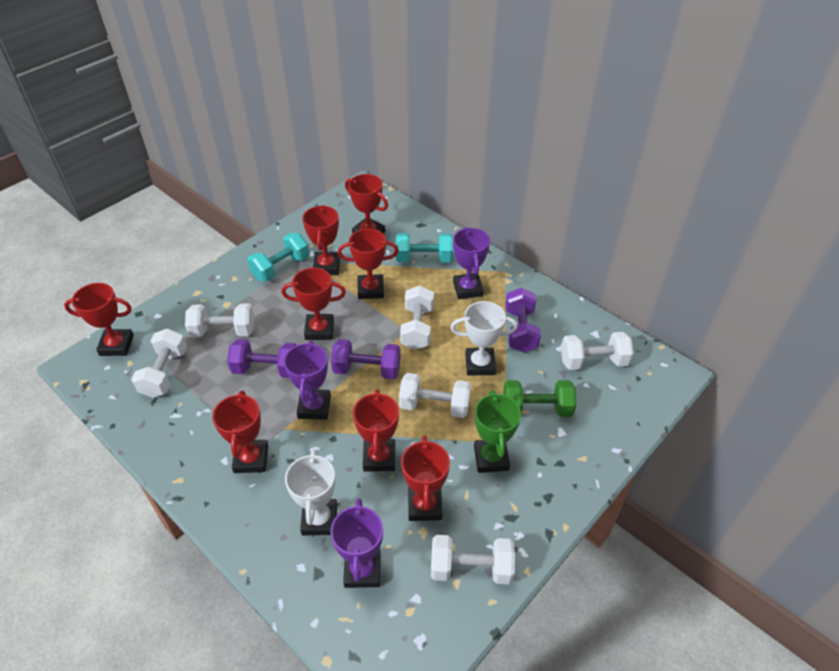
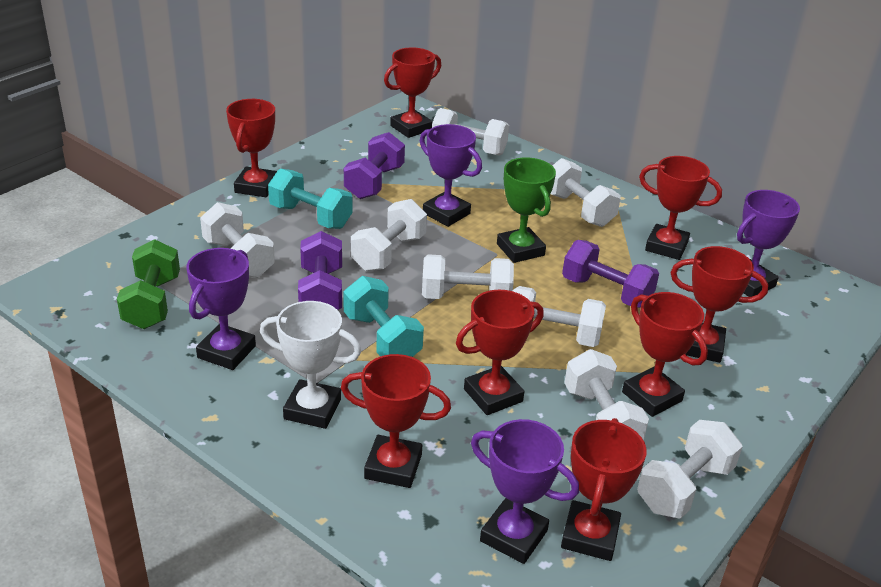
purple trophy: [284,341,331,420] [330,498,383,588] [453,227,490,299] = 3 -> [186,248,256,370] [420,124,482,227] [471,419,579,564] [737,190,800,297] = 4
white dumbbell: [131,328,187,398] [185,303,255,337] [399,373,471,418] [400,286,434,350] [431,535,515,585] [561,332,634,370] = 6 -> [200,202,275,278] [351,199,427,272] [422,254,514,299] [432,108,509,156] [512,286,606,347] [551,158,620,227] [564,349,649,441] [637,420,743,519] = 8
white trophy: [285,449,337,536] [450,301,518,375] = 2 -> [260,301,361,429] = 1

